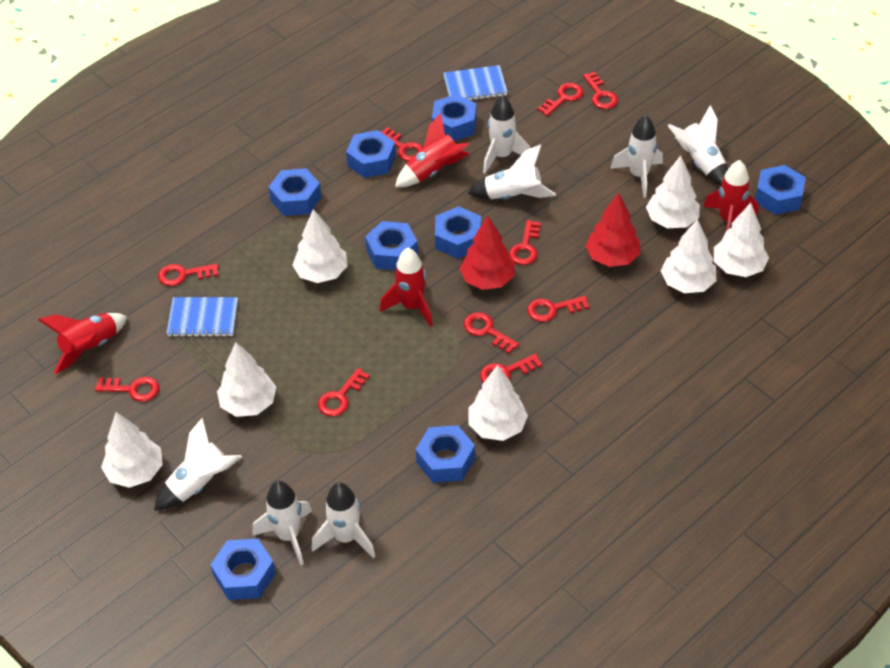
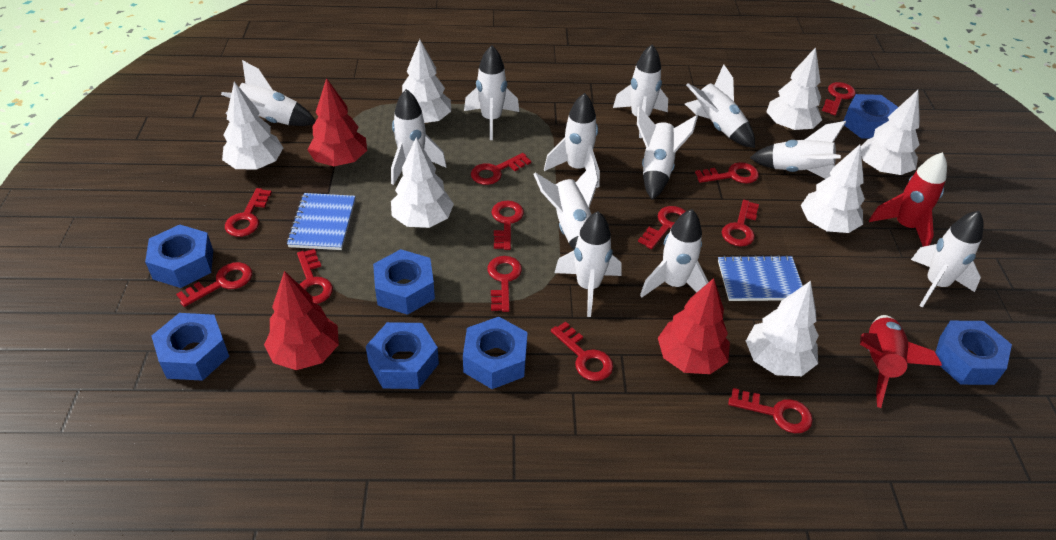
blue nut: [211,539,276,600] [269,168,321,216] [346,130,396,178] [365,221,418,270] [416,425,475,483] [432,94,477,141] [435,206,481,259] [755,165,806,215] = 8 -> [145,225,213,288] [152,313,229,381] [366,322,439,389] [373,249,435,315] [463,317,528,389] [844,94,898,139] [935,321,1012,385] = 7
red key: [95,377,159,402] [158,264,219,286] [318,368,370,416] [380,127,423,161] [464,312,519,354] [480,354,542,383] [509,220,541,265] [527,296,589,322] [538,83,584,116] [583,72,618,109] = 10 -> [176,262,252,307] [225,188,272,237] [297,249,333,304] [471,153,531,185] [488,256,522,312] [492,200,524,250] [551,321,613,381] [638,206,686,249] [695,162,759,183] [722,200,759,247] [728,388,813,434] [822,82,856,115] = 12
red rocket: [38,313,127,374] [380,248,433,327] [395,113,470,187] [703,160,758,231] = 4 -> [860,315,942,408] [869,152,947,247] = 2
red tree: [459,216,515,290] [586,193,641,267] = 2 -> [264,271,339,370] [307,78,367,166] [658,278,730,374] = 3
white rocket: [154,417,242,511] [253,481,312,565] [311,482,375,558] [468,145,556,199] [483,96,530,174] [610,115,663,198] [667,105,728,186] = 7 -> [221,60,315,126] [391,89,447,185] [464,45,519,140] [534,162,598,250] [544,93,600,188] [554,211,621,317] [613,44,668,138] [637,106,698,200] [640,209,708,297] [685,64,755,148] [750,121,846,179] [911,211,984,307] = 12

